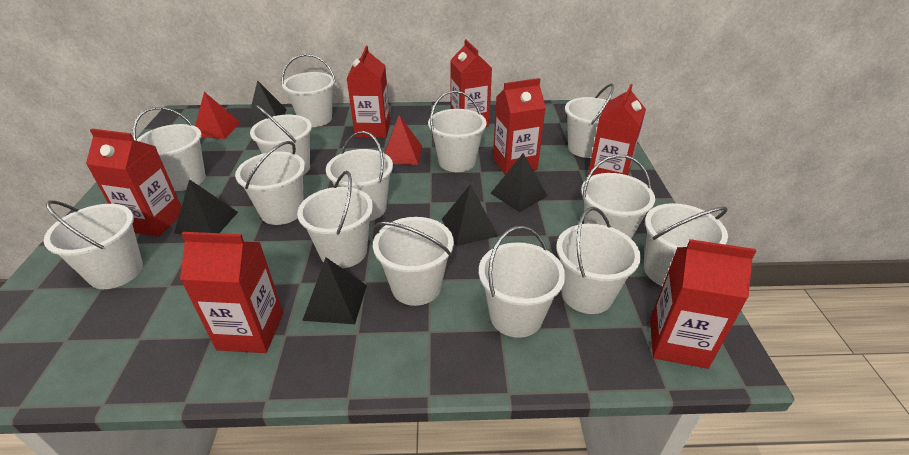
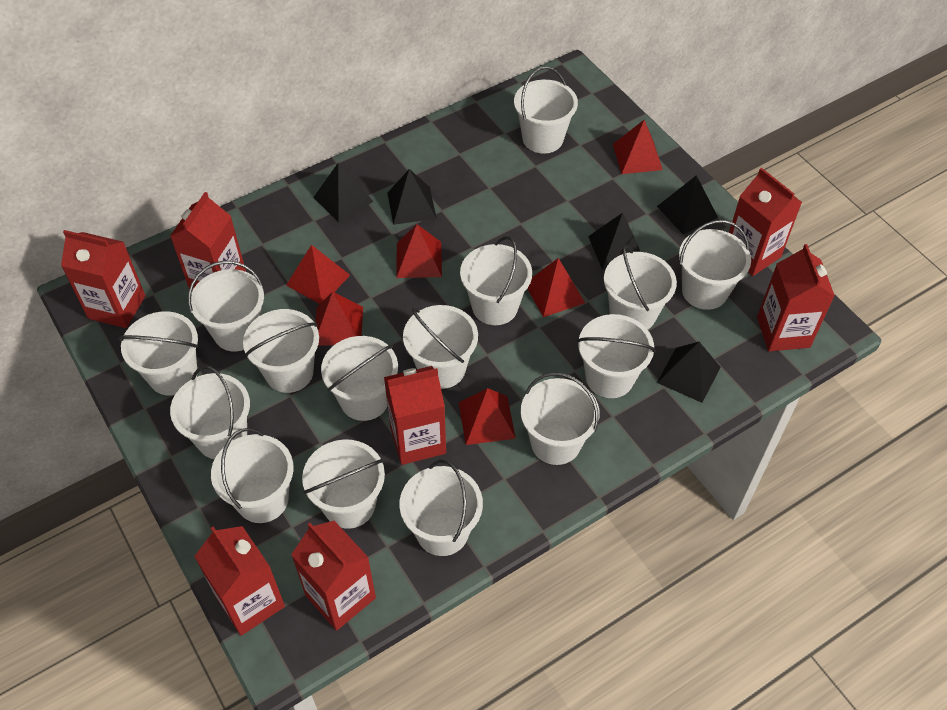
red pyramid: [195,92,241,139] [385,115,422,165] = 2 -> [286,245,350,304] [315,291,363,345] [396,224,442,278] [459,388,516,445] [527,258,585,317] [613,120,663,174] = 6
white bucket: [43,200,143,289] [132,107,206,191] [235,141,305,225] [250,105,312,175] [281,54,335,127] [297,171,373,268] [326,131,393,221] [373,217,454,306] [428,90,486,172] [479,226,565,338] [556,207,641,314] [565,84,614,158] [581,155,655,239] [644,203,728,286] = 14 -> [119,311,198,395] [170,366,250,459] [188,261,264,352] [211,428,294,523] [243,309,319,393] [302,439,385,529] [321,336,398,421] [399,460,483,556] [403,305,478,389] [460,236,532,325] [514,67,578,154] [521,372,600,465] [577,314,656,398] [604,245,677,330] [679,220,751,310] = 15

